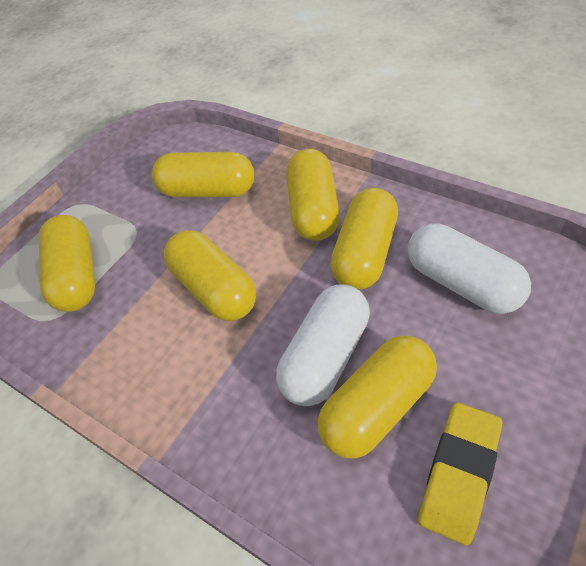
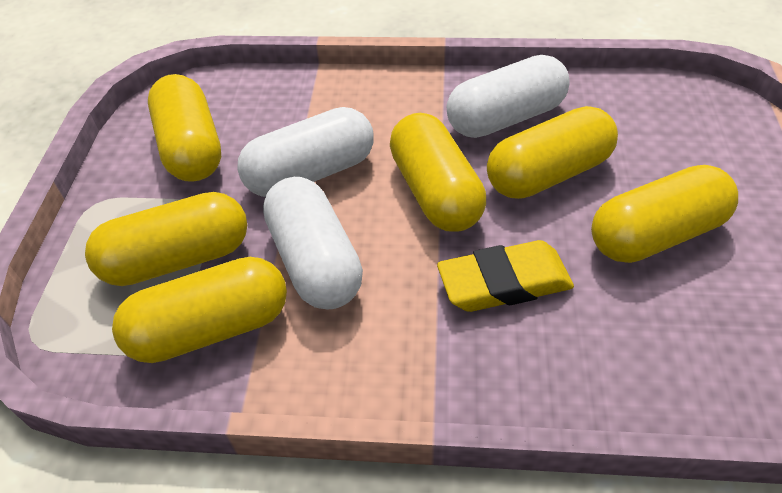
white capsule: [276,284,370,406] [408,223,531,314] = 2 -> [237,107,374,197] [263,177,363,309] [447,55,570,138] = 3

